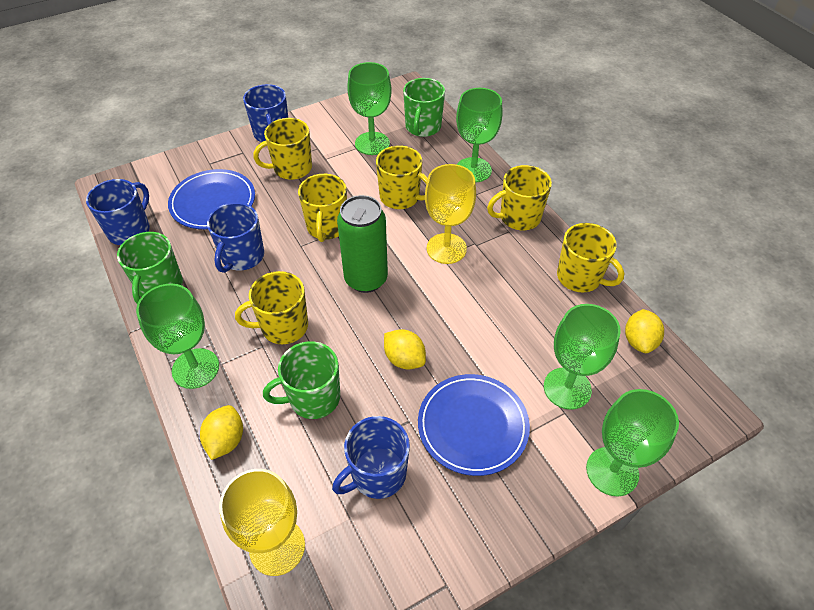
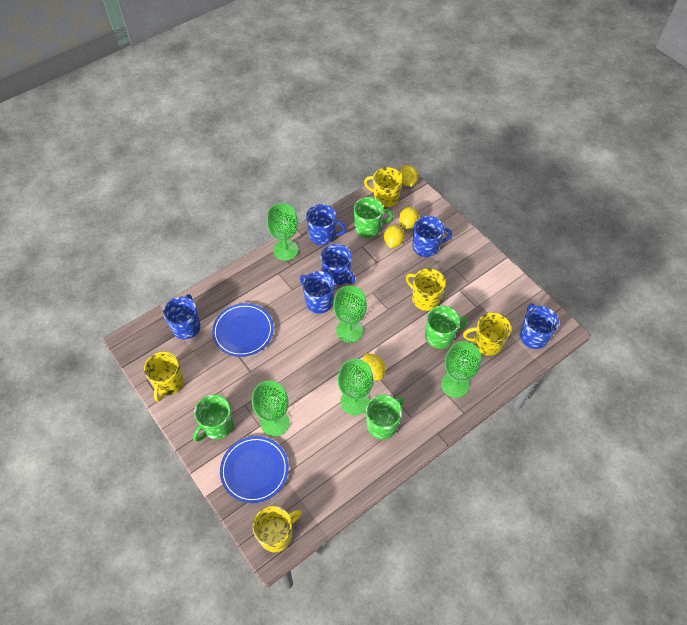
blue mug: [86,179,150,245] [207,203,264,273] [243,84,288,142] [332,416,410,499] = 4 -> [163,294,201,340] [300,271,335,314] [306,204,346,245] [320,244,355,286] [412,216,452,257] [520,303,559,349] = 6
green can: [337,195,388,293] = 1 -> none = 0
green mug: [117,232,183,304] [263,341,340,419] [403,78,445,137] = 3 -> [193,395,233,442] [354,197,393,238] [366,395,404,439] [425,306,467,349] = 4
yellow goblet: [219,469,305,576] [425,164,476,264] = 2 -> none = 0
yellow lemon: [200,405,243,460] [384,329,426,369] [625,309,664,353] = 3 -> [363,353,385,381] [384,225,404,248] [399,207,419,230] [400,165,418,187] = 4
yellow mug: [235,271,308,344] [253,118,312,180] [298,174,347,242] [376,145,428,209] [487,165,552,230] [557,223,624,292] = 6 -> [144,352,184,402] [253,506,302,552] [364,167,402,207] [406,268,446,311] [463,312,511,356] = 5

